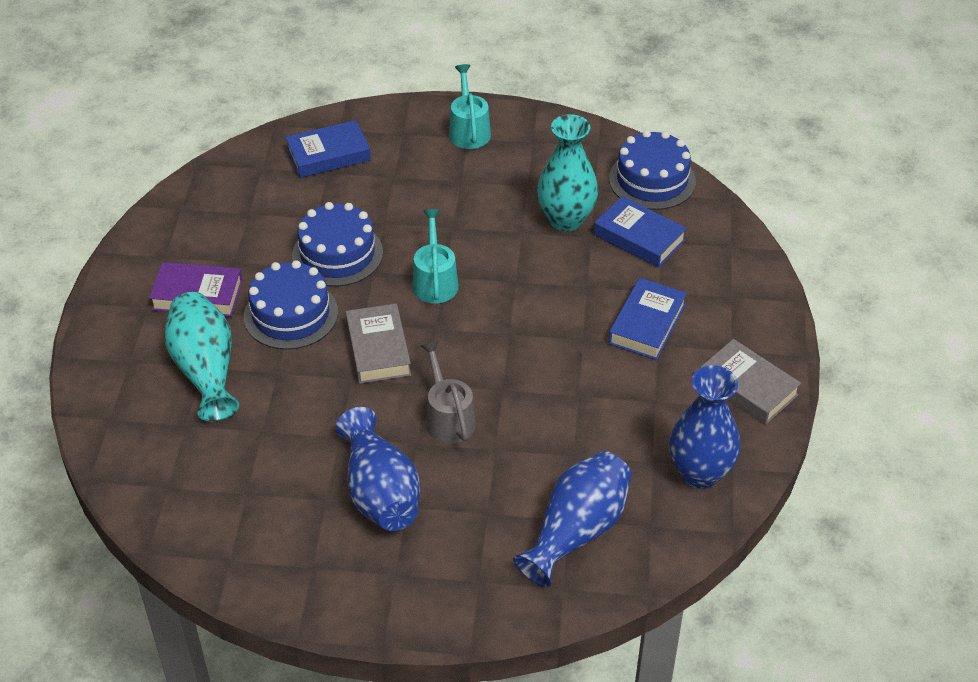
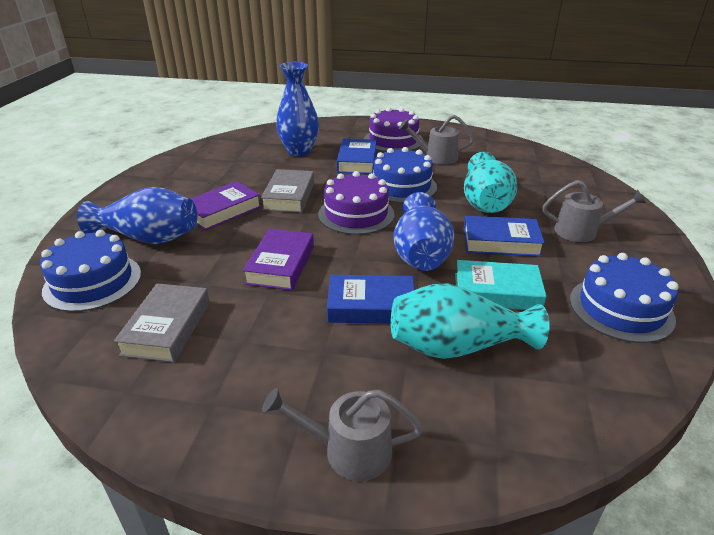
grey watering can: [421,341,476,444] = 1 -> [262,388,423,481] [399,115,474,164] [543,180,646,242] = 3
purple book: [149,262,243,317] = 1 -> [190,181,261,230] [243,229,314,290] = 2
purple cake: none = 0 -> [318,171,395,235] [364,107,423,152] = 2
turquoise book: none = 0 -> [455,260,547,310] = 1
turquoise watering can: [412,209,459,304] [449,64,491,149] = 2 -> none = 0

